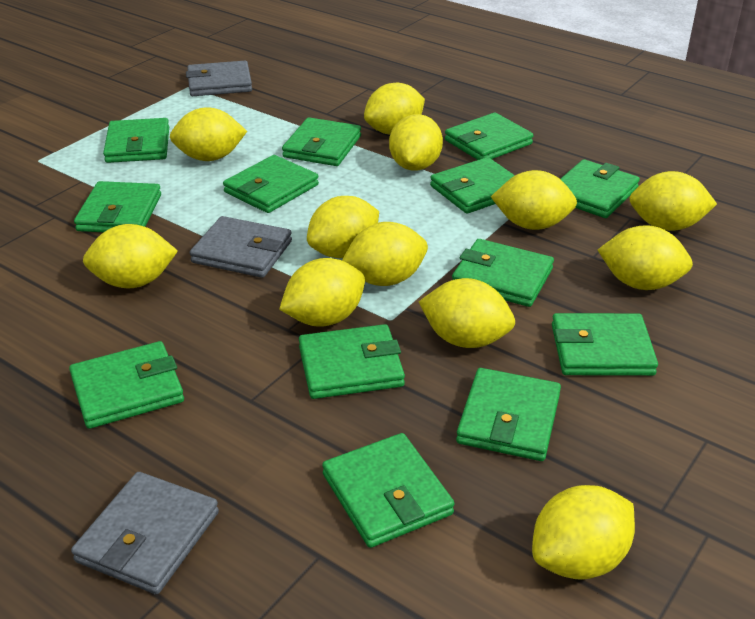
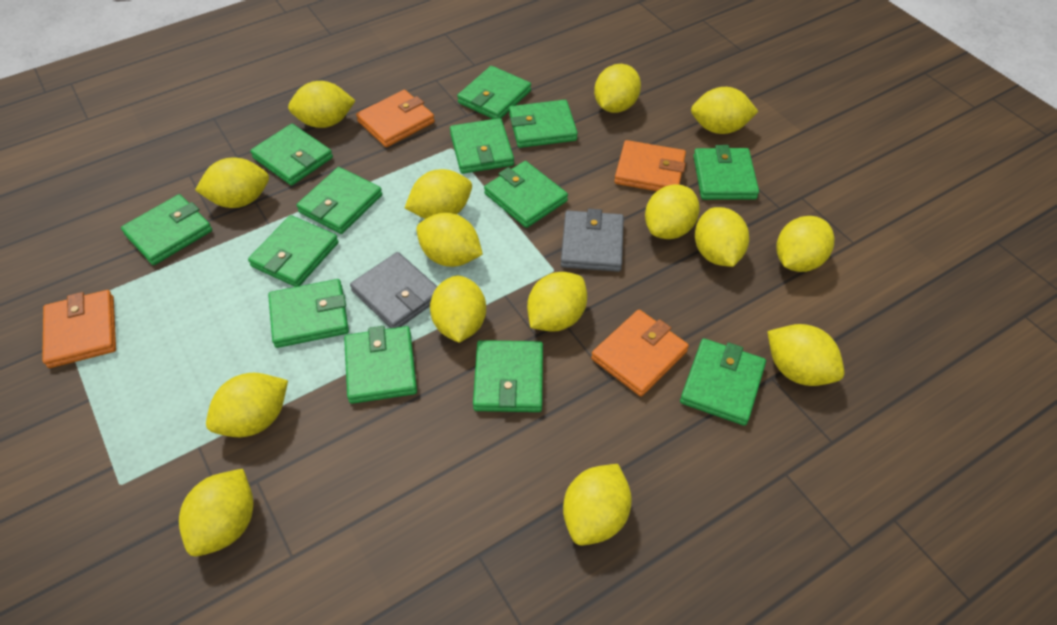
grey wallet: [71,472,219,594] [186,61,252,96] [190,216,292,278] = 3 -> [350,252,438,328] [561,209,624,272] = 2
orange wallet: none = 0 -> [42,290,116,368] [356,90,435,147] [591,310,689,397] [614,140,686,191] = 4
yellow lemon: [83,224,178,288] [170,107,247,161] [279,258,365,327] [307,196,379,258] [342,222,428,286] [364,83,425,134] [389,114,443,171] [419,278,515,348] [491,170,577,230] [532,485,635,579] [598,225,693,290] [629,171,717,231] = 12 -> [179,469,253,556] [195,158,269,208] [206,373,288,437] [288,81,355,128] [405,169,472,219] [416,213,483,267] [430,275,486,343] [527,272,587,332] [563,464,632,546] [594,64,641,113] [645,184,700,239] [691,87,758,134] [695,207,749,267] [767,324,844,386] [776,216,834,272] = 15

